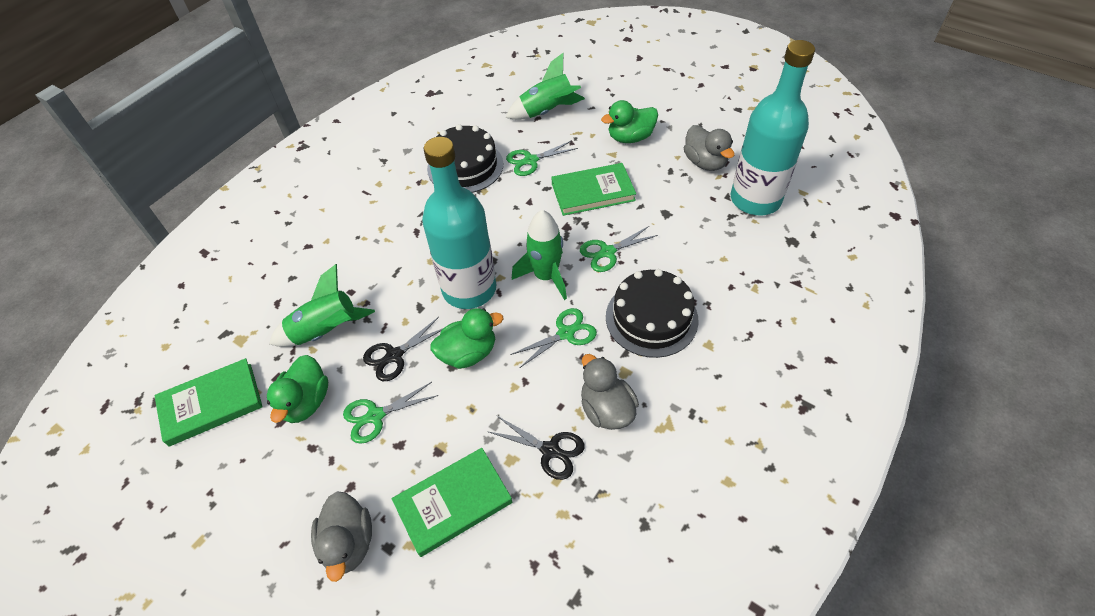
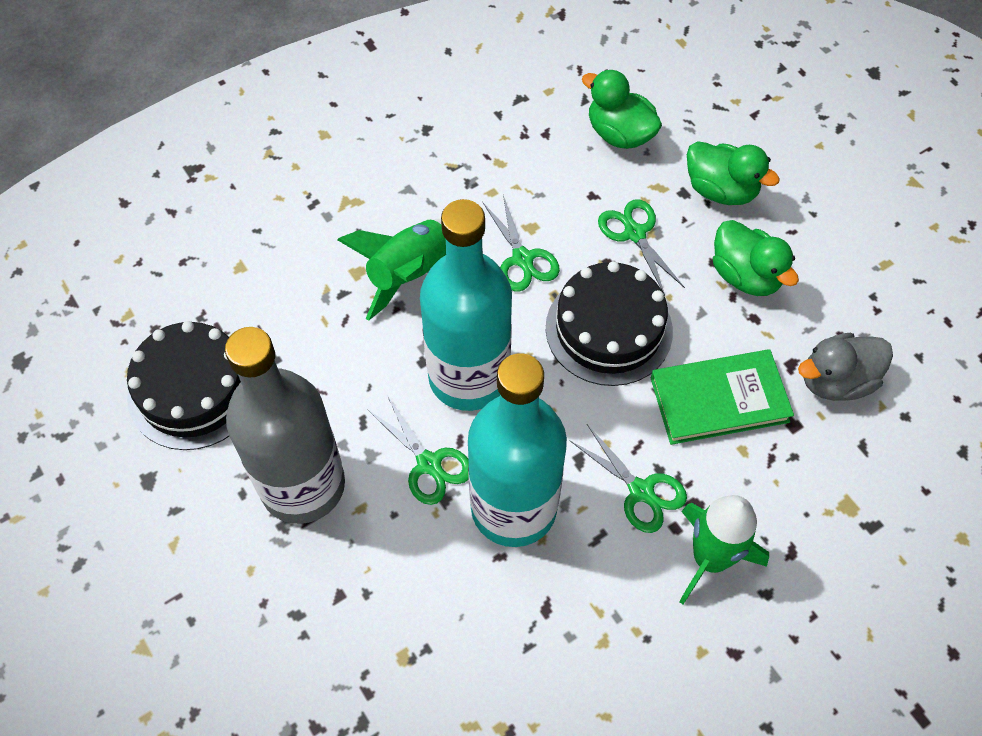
black scissors: [363,317,442,381] [487,415,584,480] = 2 -> none = 0
green book: [154,358,263,446] [392,448,512,557] [551,163,636,216] = 3 -> [651,349,794,445] = 1
green rocket: [269,264,375,347] [506,53,585,120] [512,210,567,300] = 3 -> [337,219,446,321] [679,495,769,604] = 2
grey bottle: none = 0 -> [225,327,345,524] = 1
grey duck: [311,491,372,582] [581,354,639,430] [684,125,734,171] = 3 -> [798,333,893,401] = 1

